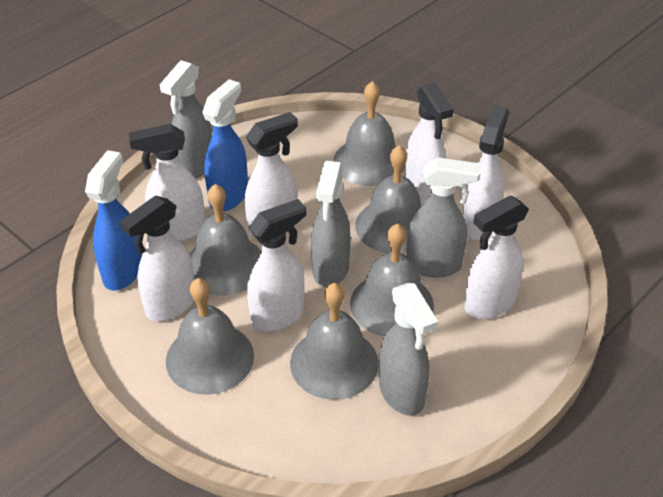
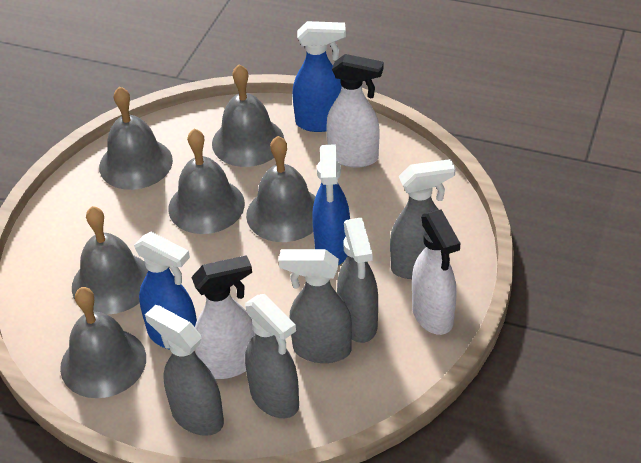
blue spray bottle: [85,150,142,291] [202,79,248,211] = 2 -> [134,232,197,350] [292,21,346,132] [312,144,350,265] = 3
grey spray bottle: [160,60,212,179] [311,161,351,287] [379,283,438,416] [407,157,481,277] = 4 -> [145,305,224,436] [245,294,299,418] [278,249,352,363] [337,218,378,343] [390,159,456,279] = 5
white spray bottle: [120,195,195,321] [129,124,205,241] [245,112,298,238] [247,199,306,332] [405,83,454,204] [462,105,509,240] [464,195,529,319] = 7 -> [191,255,255,379] [326,54,383,168] [412,210,460,335] = 3

